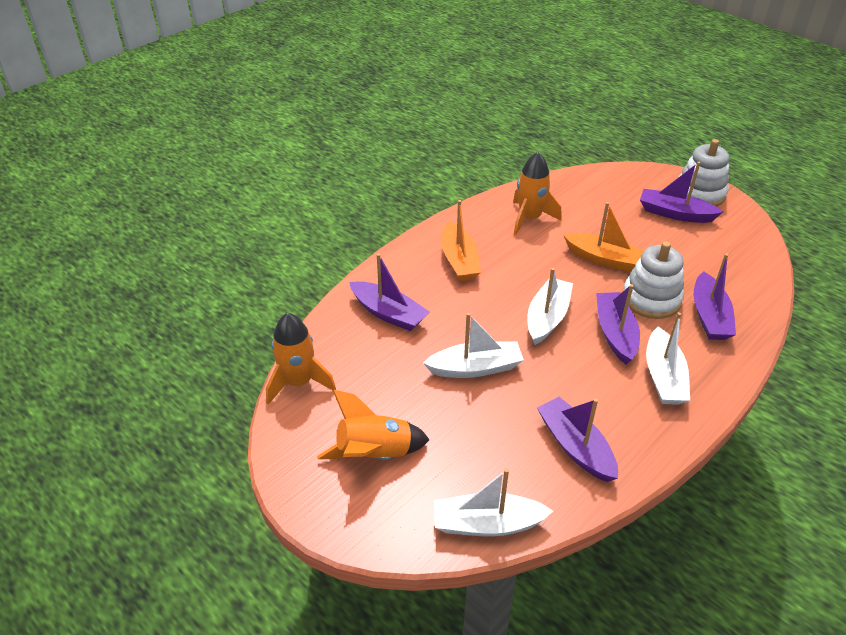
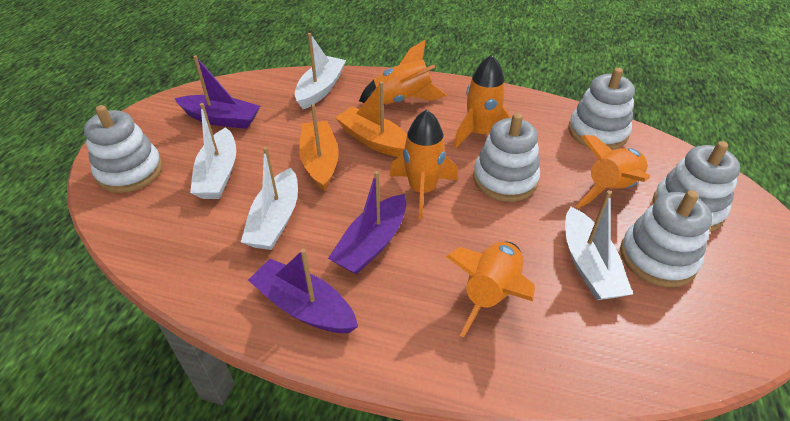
orange rocket: [266,313,336,405] [317,390,430,460] [513,152,562,235] = 3 -> [359,40,447,105] [390,109,458,219] [446,241,535,338] [453,55,511,148] [576,135,650,208] = 5
purple boat: [349,254,429,331] [537,397,618,482] [596,284,640,365] [640,162,723,223] [694,253,736,340] = 5 -> [174,55,260,129] [248,249,358,333] [328,171,406,275] = 3
white stacking toy: [623,242,684,319] [679,139,729,207] = 2 -> [84,105,163,193] [473,113,540,202] [568,68,635,150] [620,190,712,287] [653,141,740,232] = 5

